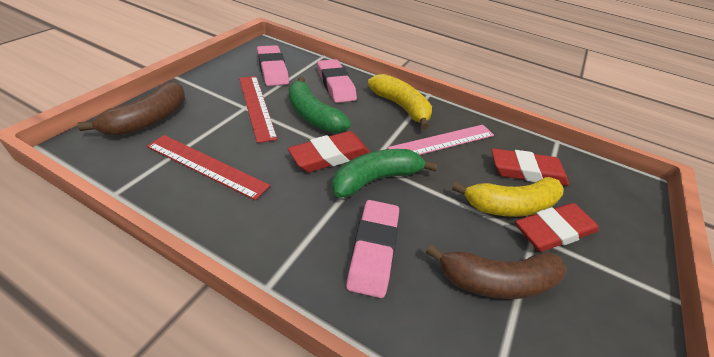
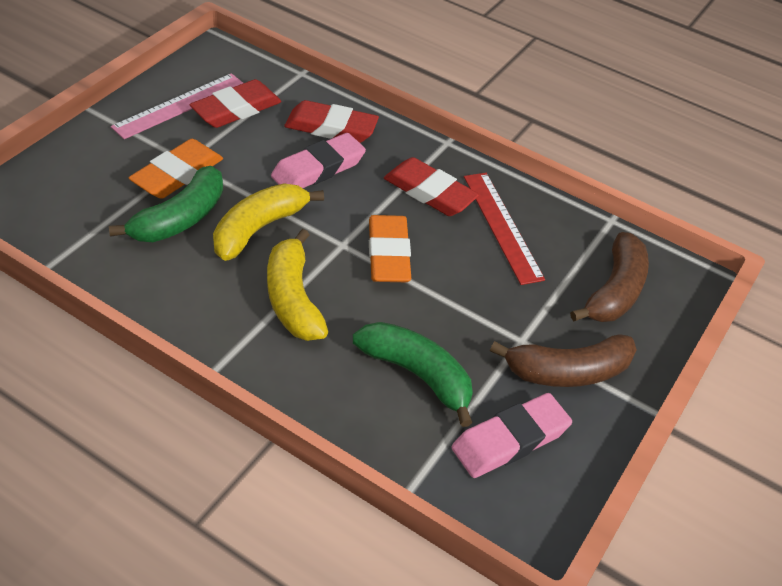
orange eraser: none = 0 -> [129,139,223,199] [369,215,411,282] = 2
pink eraser: [257,45,289,86] [317,59,357,103] [346,200,399,298] = 3 -> [271,133,366,188] [451,393,572,478] = 2
red ruler: [147,135,270,200] [239,76,278,143] = 2 -> [464,173,545,285] = 1

